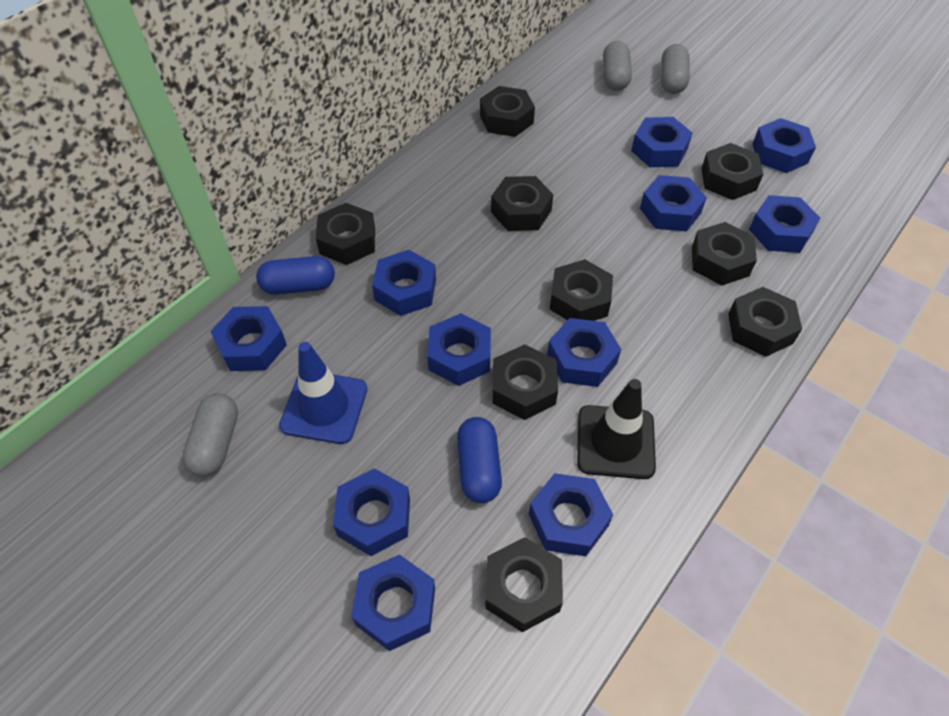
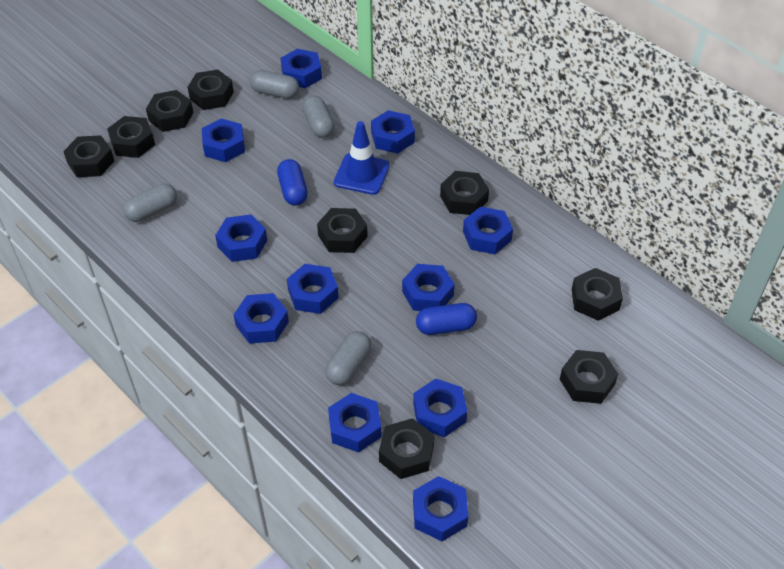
black traffic cone: [577,379,656,479] = 1 -> none = 0
grey capsule: [182,393,238,477] [603,41,632,91] [661,44,690,94] = 3 -> [123,183,177,222] [250,70,299,99] [302,95,335,138] [325,331,371,385] = 4

